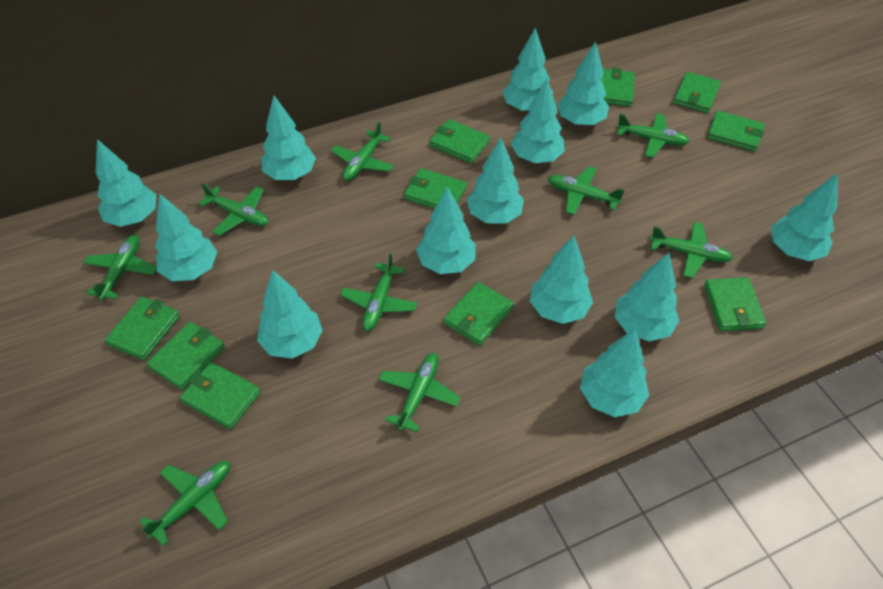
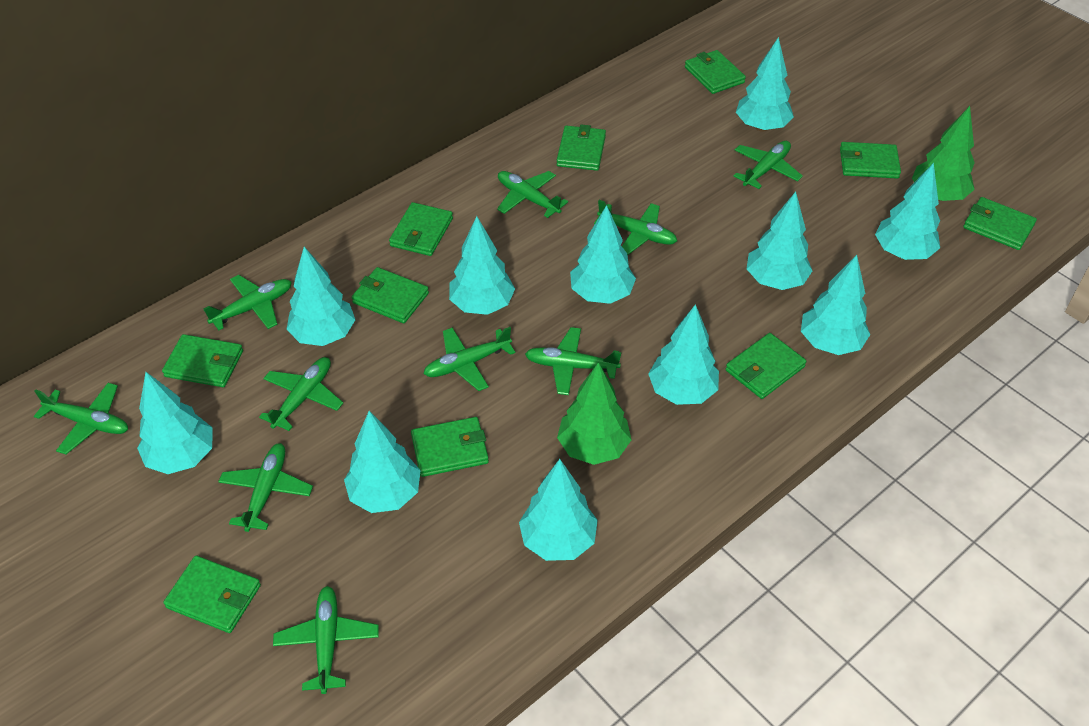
green plane: [83,235,157,300] [140,461,230,546] [199,183,268,236] [331,122,394,181] [340,253,417,331] [379,353,461,432] [548,166,625,215] [617,113,690,158] [650,222,733,278] = 9 -> [34,383,128,454] [203,275,292,330] [218,443,313,532] [259,357,343,431] [273,586,379,694] [423,327,515,391] [497,171,568,218] [525,327,622,395] [594,200,677,255] [734,141,803,189] = 10
green tree: none = 0 -> [557,362,632,465] [912,106,975,201] = 2
turquoise tree: [96,139,156,227] [155,194,217,281] [257,270,323,359] [261,96,316,180] [416,187,476,274] [467,137,524,224] [502,27,553,112] [511,78,565,163] [530,235,593,324] [557,41,609,126] [580,328,649,417] [614,253,679,341] [771,173,838,261] = 13 -> [137,372,213,474] [287,247,355,346] [344,411,421,513] [449,216,515,315] [519,459,598,561] [570,205,636,304] [648,304,719,405] [736,37,794,132] [747,192,812,290] [801,255,870,355] [875,163,940,260] = 11

